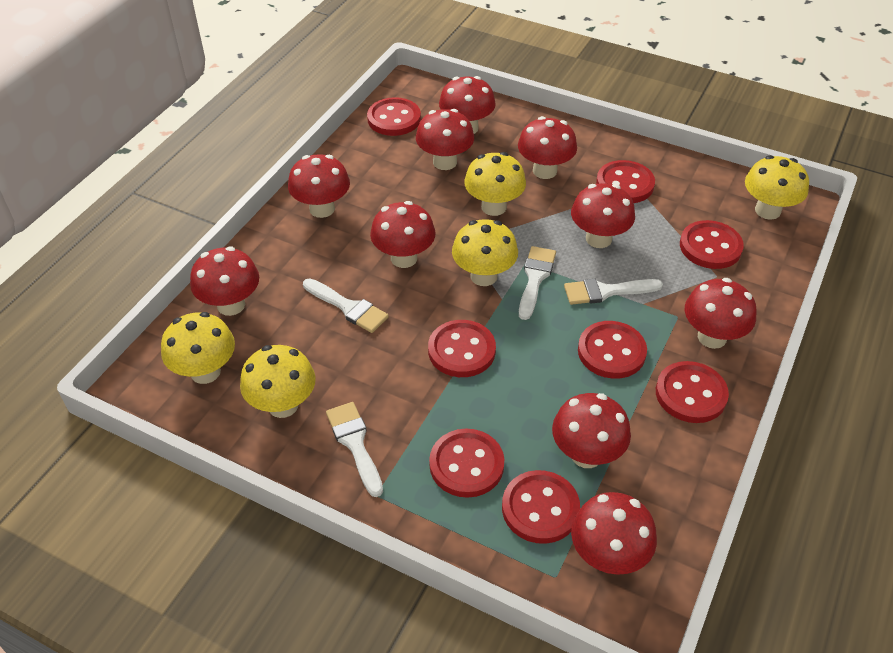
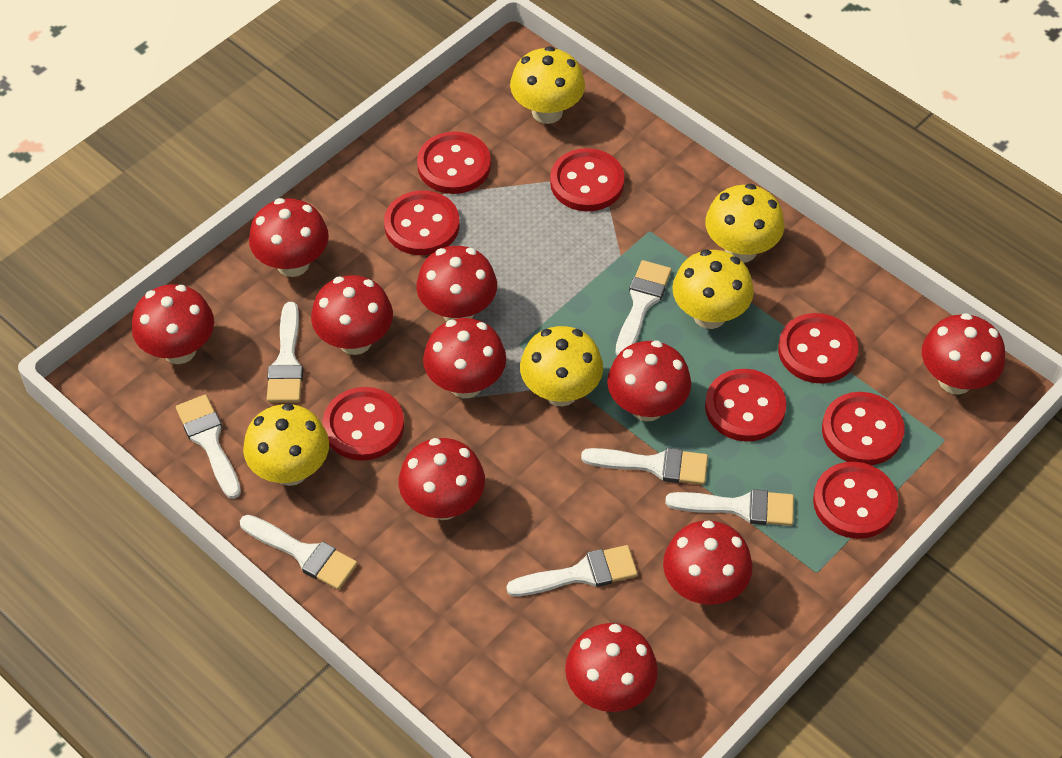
white brush: [303,278,389,333] [326,402,383,497] [519,246,556,320] [564,279,663,305] = 4 -> [176,394,241,499] [240,515,358,590] [267,302,303,402] [506,545,638,596] [581,448,708,485] [615,260,672,356] [665,489,794,526] = 7

